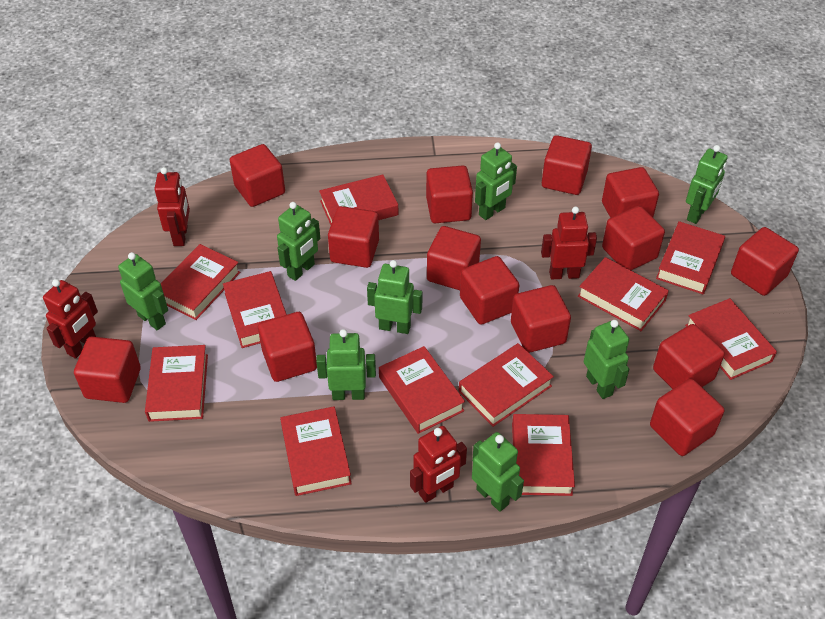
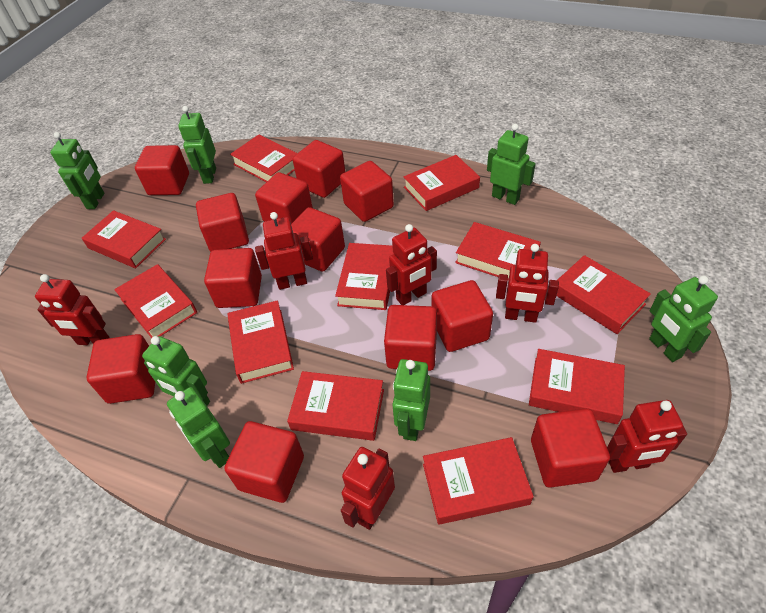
green robot: [118,252,168,330] [277,202,320,281] [316,329,376,400] [367,260,422,334] [472,432,524,512] [475,142,517,220] [584,320,630,399] [686,145,728,224] = 8 -> [50,132,104,209] [142,336,210,406] [167,387,230,468] [178,106,216,184] [392,359,430,441] [487,124,536,205] [649,276,718,362] = 7
red cube: [74,337,141,403] [230,144,285,207] [258,312,317,382] [328,206,379,268] [426,165,473,223] [427,226,481,290] [460,256,519,325] [511,285,571,353] [542,135,592,195] [602,167,659,218] [602,206,665,270] [650,379,724,456] [653,324,725,389] [731,227,799,296] = 14 -> [87,334,155,404] [135,145,189,195] [196,193,249,252] [204,248,262,308] [225,421,304,503] [255,172,313,224] [291,207,345,272] [293,140,345,198] [340,161,394,222] [384,305,437,371] [431,280,493,352] [531,408,610,488] = 12
red robot: [43,279,98,359] [154,167,190,246] [410,426,467,503] [541,207,597,279] = 4 -> [35,274,110,345] [255,212,313,290] [341,447,395,530] [386,224,437,305] [496,244,559,323] [607,400,687,473] = 6

